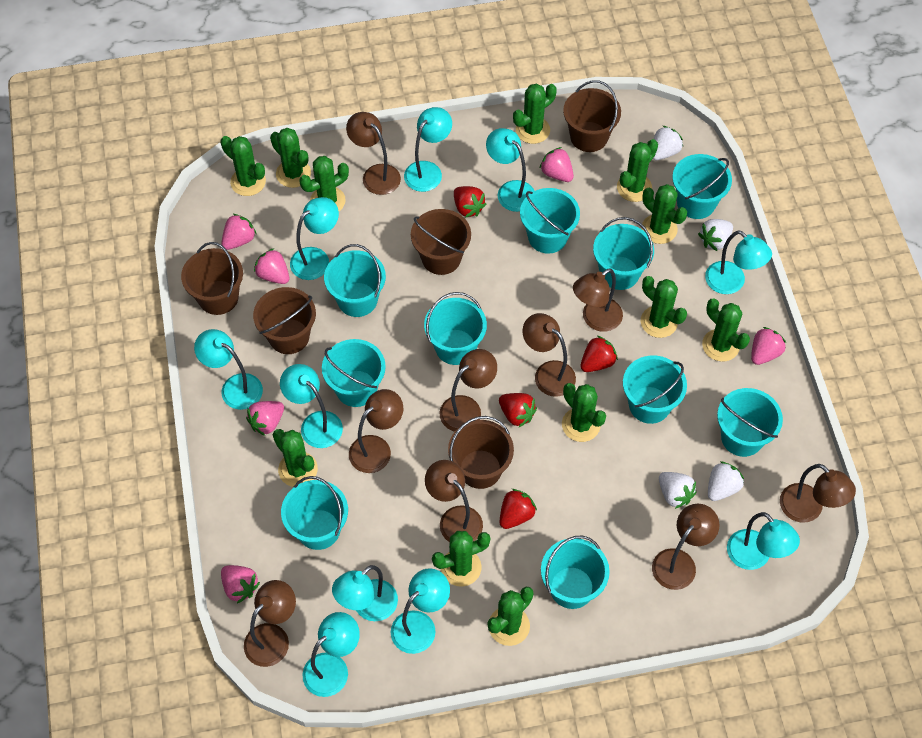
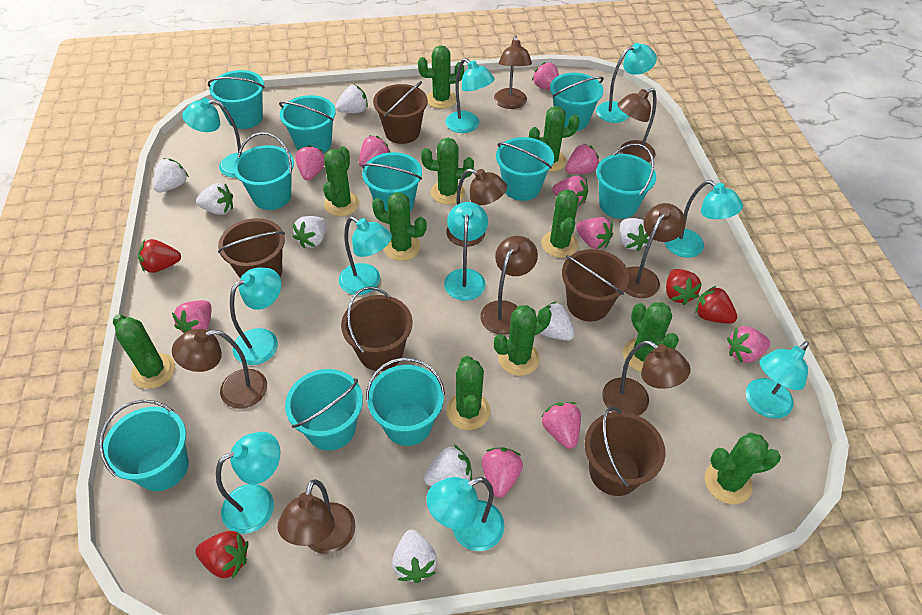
brown lamp: [244,580,296,667] [346,112,401,195] [349,389,403,473] [425,460,483,542] [439,349,497,432] [523,313,576,397] [573,268,623,332] [652,504,720,590] [780,464,856,523] = 9 -> [172,329,267,409] [278,479,356,554] [446,168,507,247] [480,236,538,335] [494,35,532,109] [602,340,691,416] [617,88,657,163] [624,203,686,298] = 8
green cactus: [220,136,266,196] [270,128,311,188] [273,429,318,487] [299,156,349,211] [432,531,490,587] [487,587,534,646] [513,83,557,144] [562,383,606,442] [617,139,658,202] [641,184,687,244] [641,276,687,338] [702,298,750,362] = 12 -> [113,314,175,389] [323,146,360,216] [372,192,427,261] [418,45,464,109] [421,138,474,205] [446,356,490,430] [494,305,552,376] [529,106,580,172] [541,189,579,258] [623,302,679,372] [705,433,781,504] = 11
pink strawberry: [221,214,257,250] [221,565,260,603] [246,401,284,436] [254,248,289,284] [539,147,574,182] [751,327,786,365] = 6 -> [172,300,211,333] [295,145,325,181] [359,136,390,167] [482,448,523,498] [532,62,559,90] [541,402,581,449] [552,176,588,206] [565,143,599,174] [576,217,613,249] [727,326,770,363] = 10
white strawberry: [653,126,683,160] [659,472,697,509] [698,219,733,251] [708,461,744,501] = 4 -> [153,159,189,192] [196,183,233,215] [293,216,326,248] [336,85,368,113] [392,530,437,583] [424,445,472,486] [537,301,575,341] [619,218,649,251] = 8

